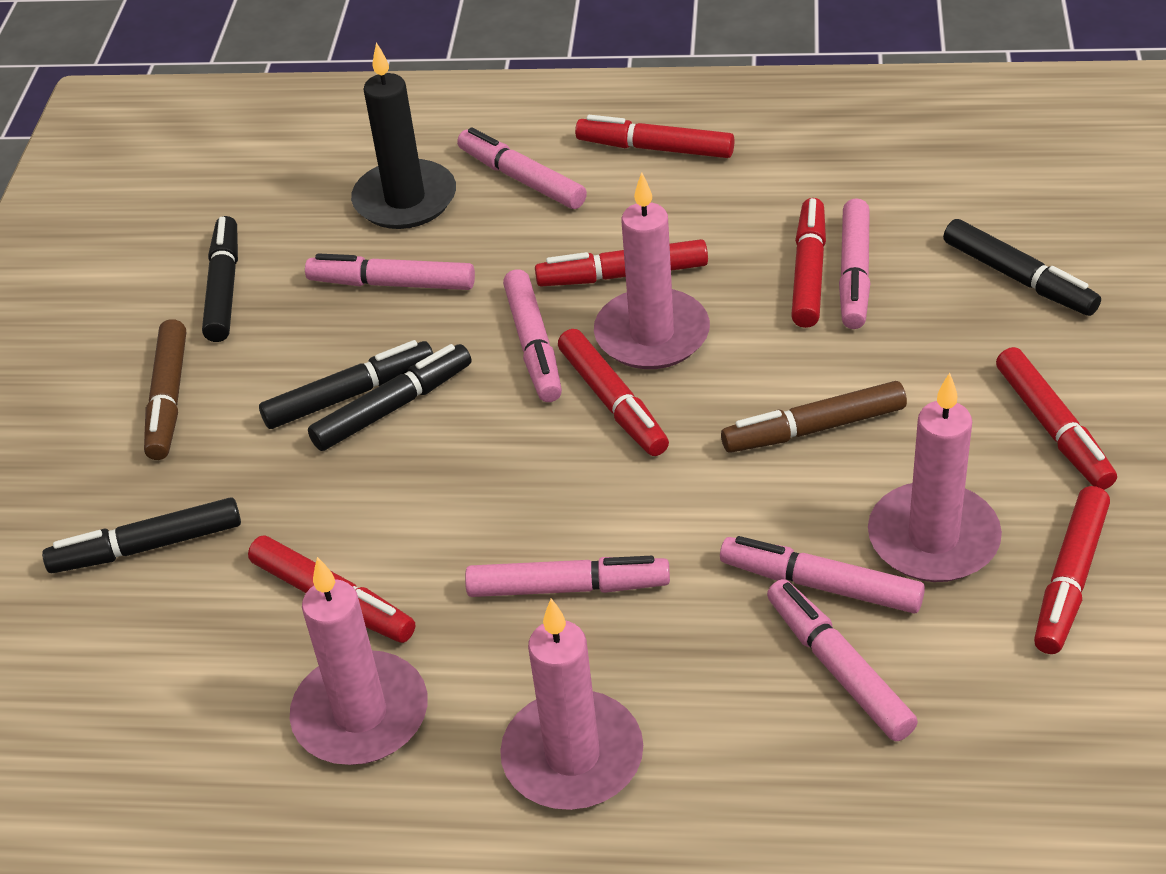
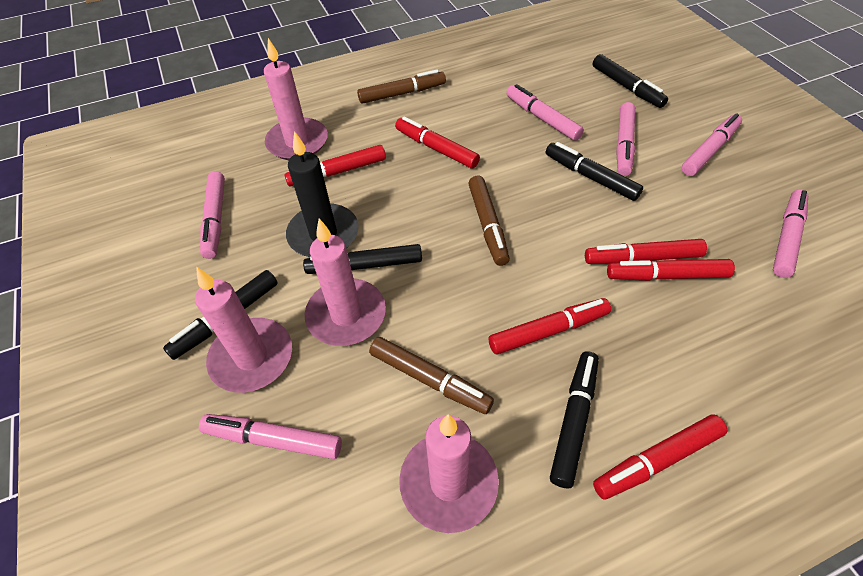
brown marker: [144,319,186,460] [721,381,907,453] = 2 -> [357,69,446,104] [369,337,494,414] [468,176,510,266] = 3
pink marker: [305,253,475,290] [457,127,587,209] [465,556,670,597] [503,269,562,402] [720,536,925,613] [767,579,918,741] [839,198,870,329] = 7 -> [199,414,342,459] [200,171,225,259] [506,84,584,141] [616,102,635,176] [681,113,742,176] [773,189,808,278] = 6
red marker: [248,536,415,643] [535,239,708,286] [558,329,669,456] [575,115,735,158] [791,198,826,328] [996,347,1117,490] [1034,486,1110,654] = 7 -> [284,145,386,186] [395,116,480,168] [489,298,611,354] [585,239,707,264] [593,414,727,500] [607,259,735,281] = 6

